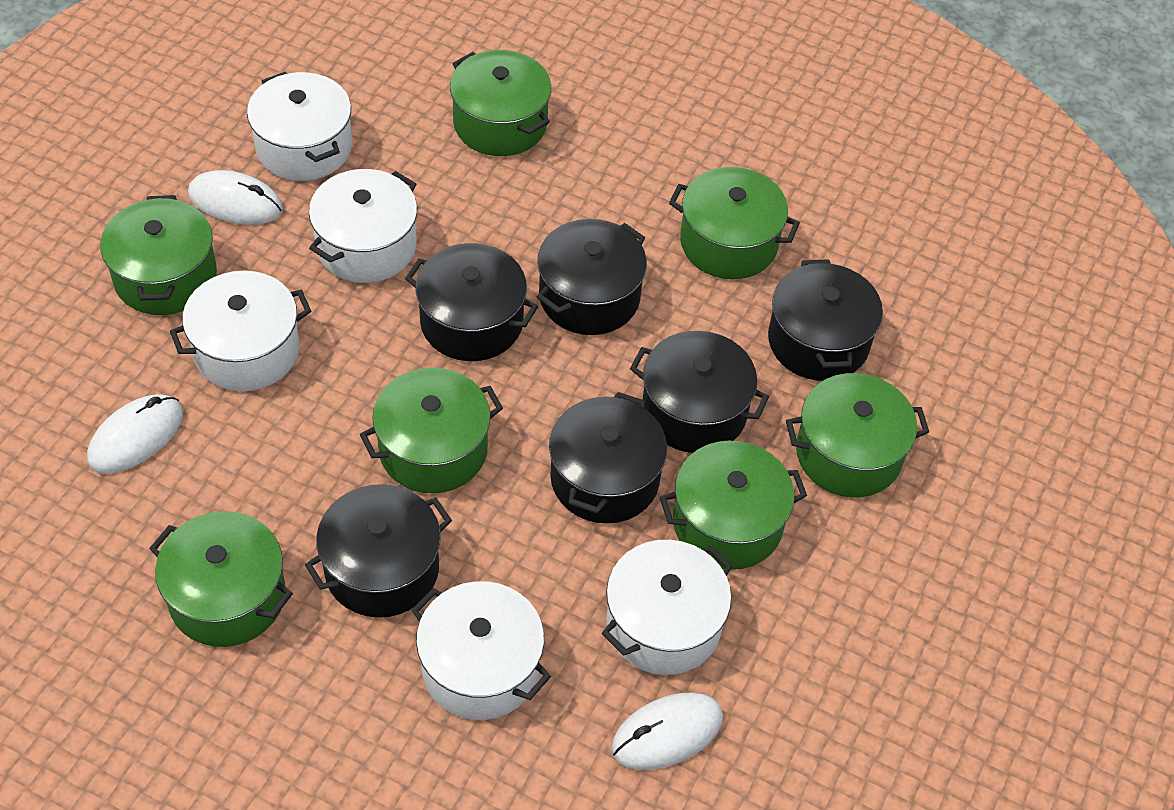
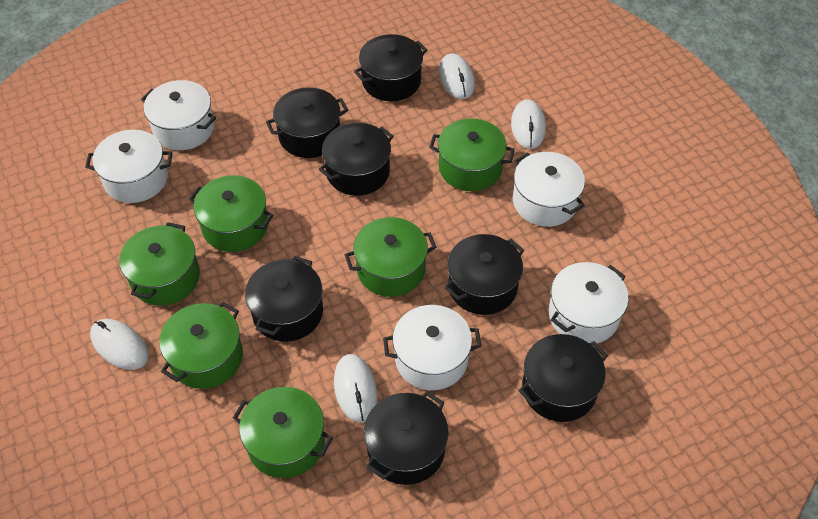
black pot: [305,484,452,618] [405,243,538,361] [537,219,647,335] [549,392,667,524] [630,331,769,453] [768,259,883,381] = 6 -> [245,256,323,342] [266,87,348,158] [319,123,394,196] [354,34,428,101] [364,391,449,485] [444,234,524,315] [519,334,608,422] = 7
green pot: [100,195,217,315] [149,511,293,647] [360,368,503,493] [450,50,551,156] [660,441,807,570] [669,167,800,279] [786,373,929,497] = 7 -> [119,222,200,306] [159,302,243,389] [188,175,274,252] [233,387,333,478] [345,217,437,297] [429,119,515,191] = 6
white mouse: [87,394,183,473] [188,170,283,225] [611,693,723,770] = 3 -> [90,319,149,370] [334,354,377,422] [439,53,475,99] [511,99,546,149] = 4

